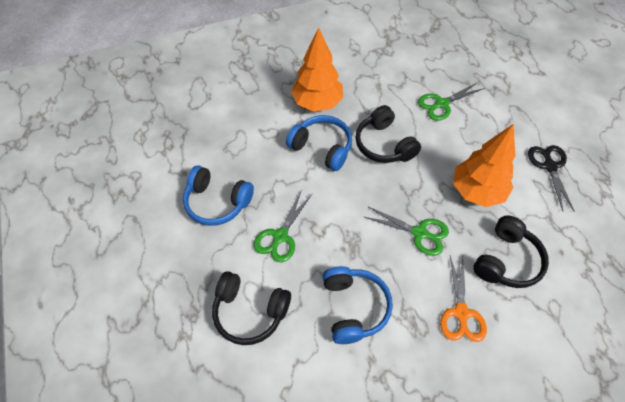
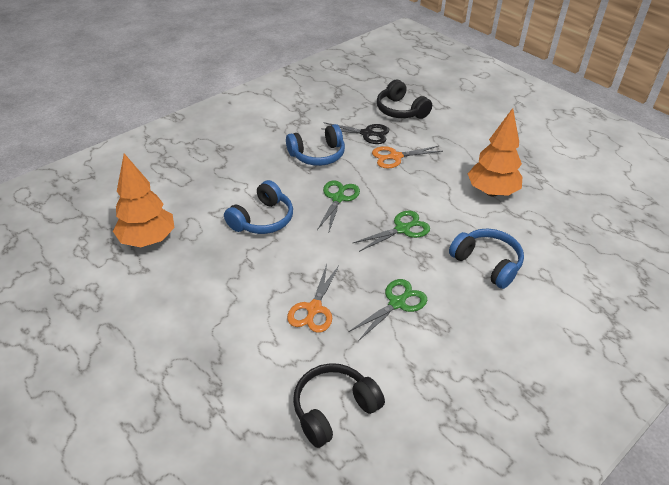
black headphones: [212,271,291,345] [355,105,421,163] [473,215,549,288] = 3 -> [293,363,385,448] [377,80,432,119] = 2
orange scissors: [440,256,487,342] = 1 -> [287,264,339,333] [372,146,443,168] = 2

